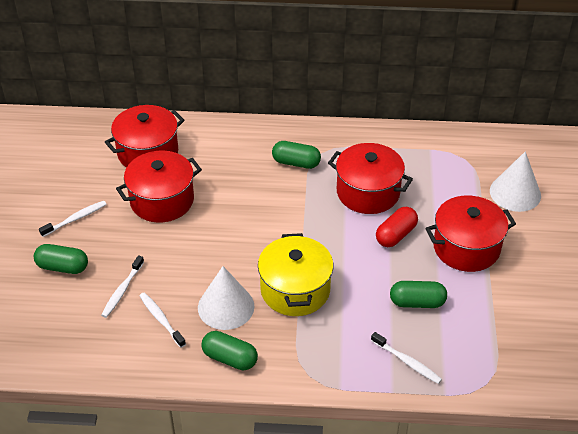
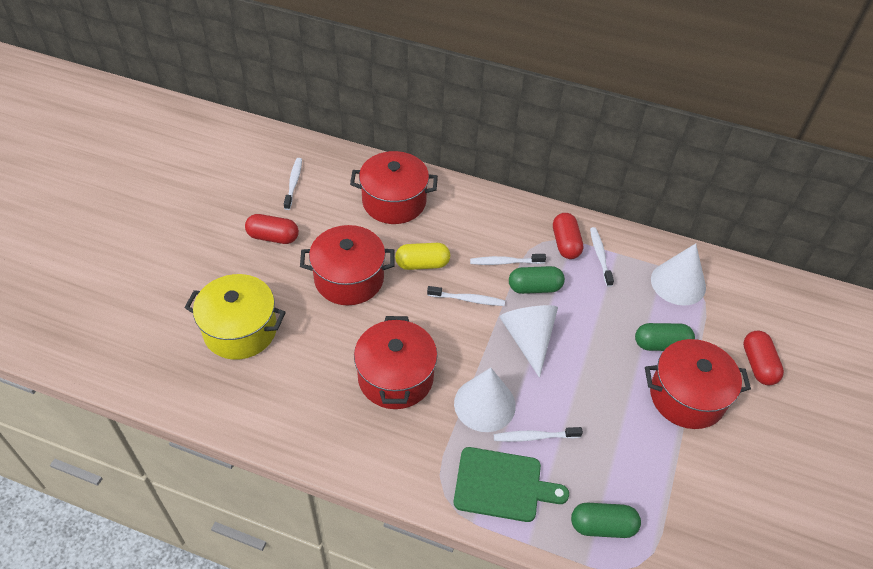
green capsule: [34,244,88,274] [202,331,258,370] [272,141,321,169] [390,281,447,308] = 4 -> [509,266,565,294] [571,503,641,538] [635,323,695,351] = 3
green cutting board: none = 0 -> [454,447,569,522] = 1
red capsule: [376,207,418,247] = 1 -> [245,214,299,244] [553,213,583,259] [743,331,784,385] = 3
white cone: [198,266,254,330] [490,151,541,212] = 2 -> [454,368,516,432] [499,305,558,378] [651,243,706,306] = 3
white toothbrush: [39,201,107,237] [101,255,144,318] [139,292,186,348] [371,332,442,384] = 4 -> [284,158,302,210] [427,286,505,306] [470,254,546,265] [494,427,583,442] [590,227,614,287] = 5
yellow capsule: none = 0 -> [395,243,450,270] = 1

